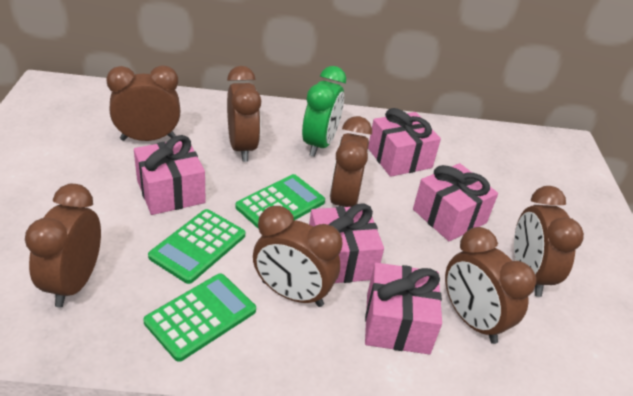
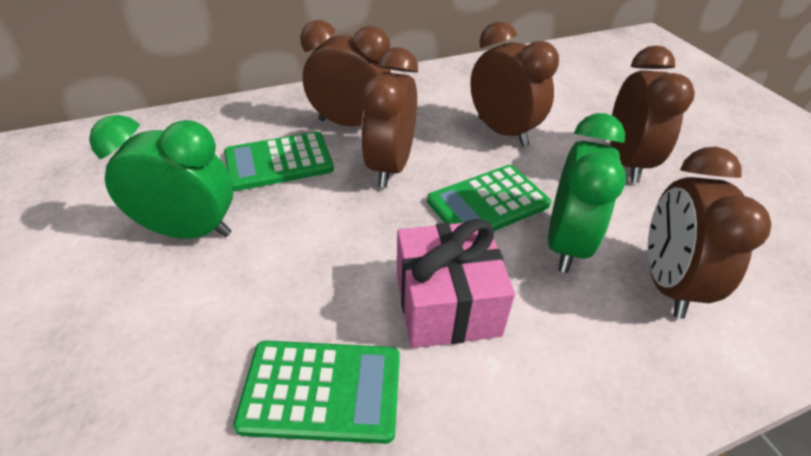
brown clock: [25,184,101,307] [106,65,180,141] [227,66,261,162] [253,206,342,307] [330,116,372,207] [445,227,536,344] [514,186,584,297] = 7 -> [300,20,391,126] [361,47,418,188] [470,21,559,147] [610,46,695,183] [648,147,771,318] = 5
green clock: [302,66,346,157] = 1 -> [89,115,233,239] [548,113,626,273] = 2
pink gift: [134,135,206,215] [309,203,384,283] [365,263,442,354] [368,108,441,177] [413,163,498,241] = 5 -> [397,219,515,348] = 1

